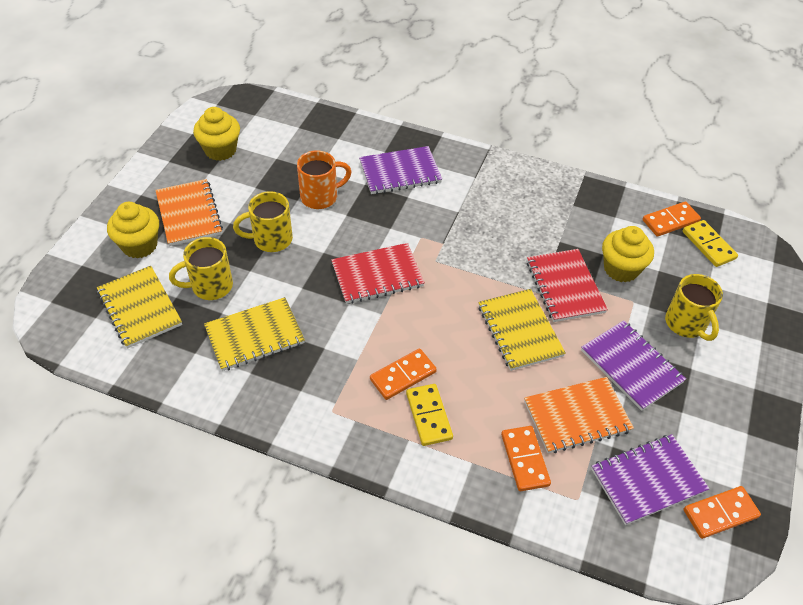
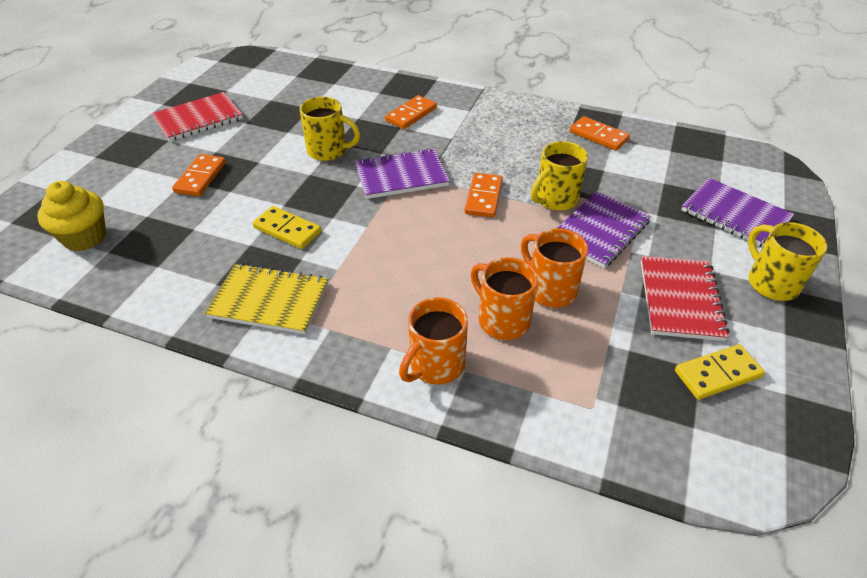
orange mug: [297,150,352,209] = 1 -> [399,297,468,385] [471,257,538,340] [521,228,588,308] = 3
orange notebook: [155,179,223,246] [524,377,634,453] = 2 -> none = 0
yellow cupcake: [107,202,159,259] [193,107,240,161] [602,226,654,282] = 3 -> [37,181,106,251] = 1
yellow notebook: [97,266,182,349] [204,297,305,371] [478,289,566,371] = 3 -> [205,263,328,334] = 1

